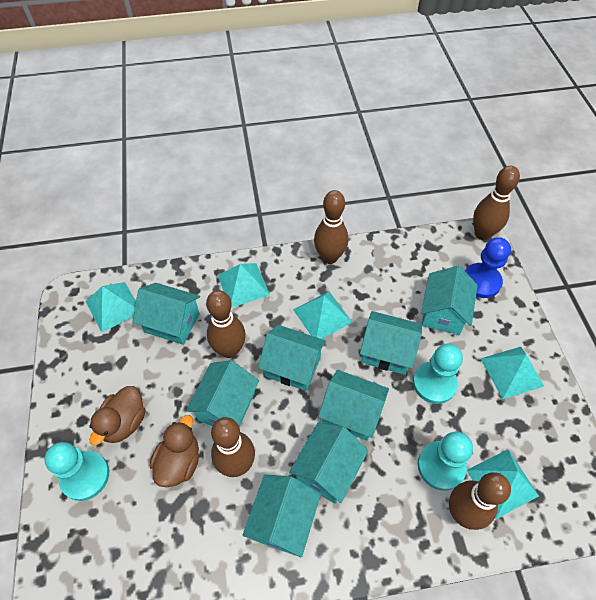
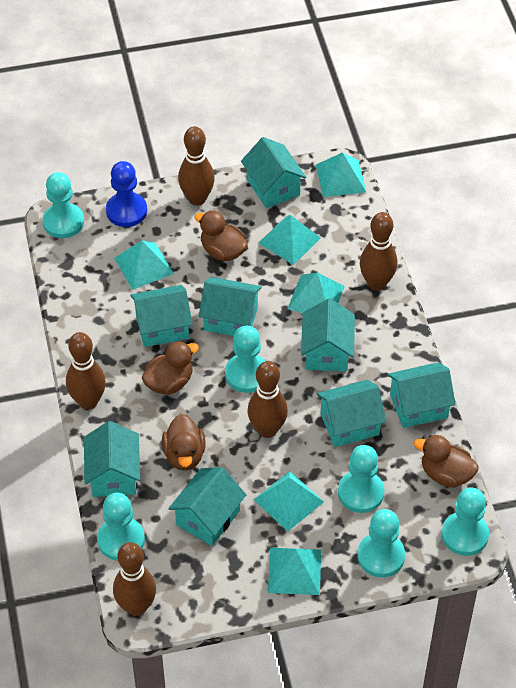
brown duck: [89,386,145,446] [150,415,199,487] = 2 -> [142,341,199,395] [162,414,205,471] [195,210,248,261] [414,435,479,488] = 4
turquoise pawn: [44,442,109,501] [413,343,463,404] [418,432,473,491] = 3 -> [42,172,84,238] [97,493,145,561] [225,326,265,393] [338,445,384,513] [357,509,405,577] [441,487,489,556] = 6
turquoise pyramid: [85,282,136,332] [217,263,270,308] [293,291,353,339] [467,449,539,519] [481,347,544,399] = 5 -> [114,241,174,290] [254,471,324,531] [259,215,321,265] [268,548,321,595] [287,273,345,313] [316,152,366,197] = 6

